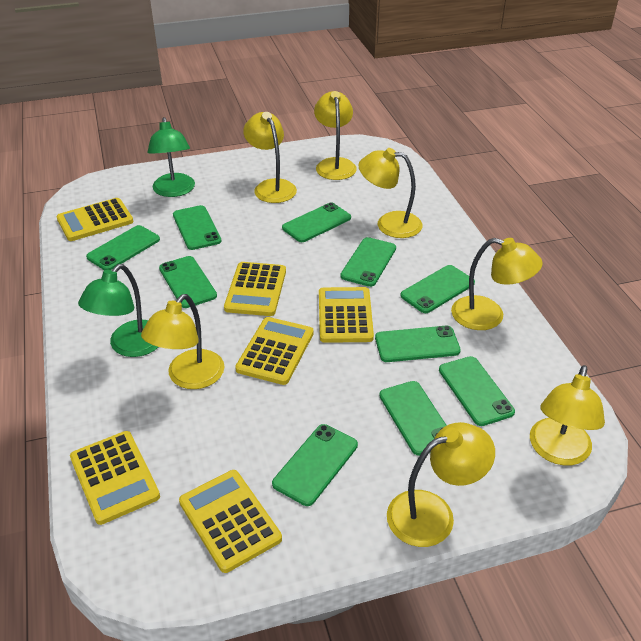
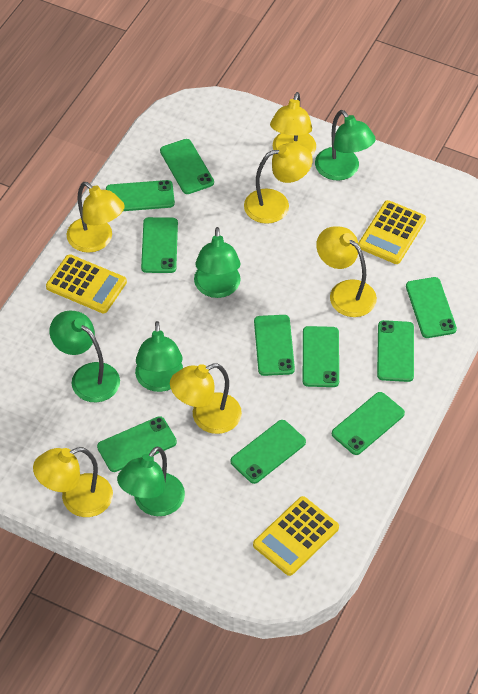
green lamp: [78,264,158,357] [148,117,195,197] = 2 -> [50,310,120,402] [117,446,185,516] [135,321,183,392] [194,227,241,298] [315,110,376,181] = 5
yellow calculator: [56,198,133,241] [70,431,160,525] [179,470,282,573] [224,262,286,316] [235,317,314,385] [319,287,374,343] = 6 -> [46,254,127,313] [253,496,339,576] [358,200,426,264] = 3
yellow lamp: [141,294,224,389] [243,112,297,203] [314,91,357,180] [358,148,422,238] [387,422,495,547] [451,238,543,330] [530,365,605,466] = 7 -> [33,447,113,517] [66,182,125,253] [170,363,242,434] [244,143,313,224] [270,92,316,156] [316,226,377,317] = 6

